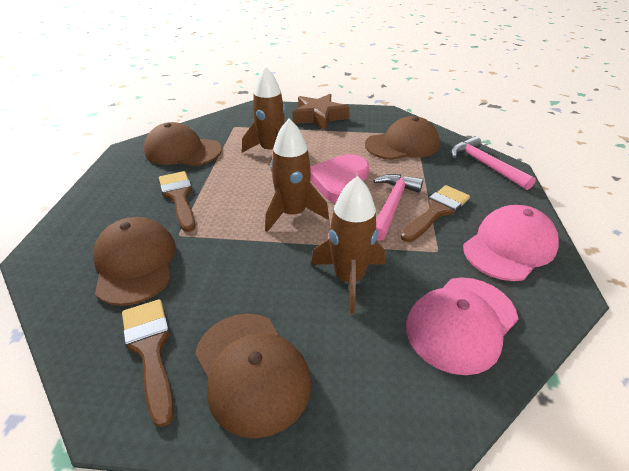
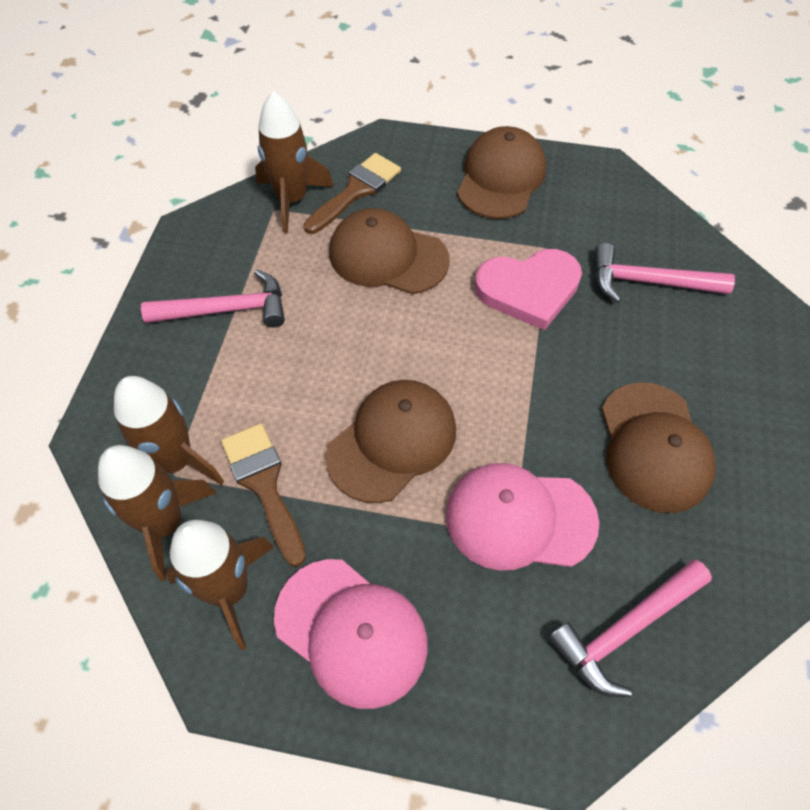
brown brush: [122,299,174,427] [159,171,195,232] [401,185,470,242] = 3 -> [221,424,306,567] [304,153,401,234] = 2
brown rocket: [242,66,285,153] [265,118,329,232] [311,176,385,313] = 3 -> [98,445,216,581] [114,376,224,485] [165,520,274,650] [255,91,334,233] = 4
brown star: [292,94,350,131] = 1 -> none = 0
pink hammer: [373,174,423,241] [451,136,536,190] = 2 -> [141,269,285,327] [548,560,712,697] [595,243,735,303] = 3

